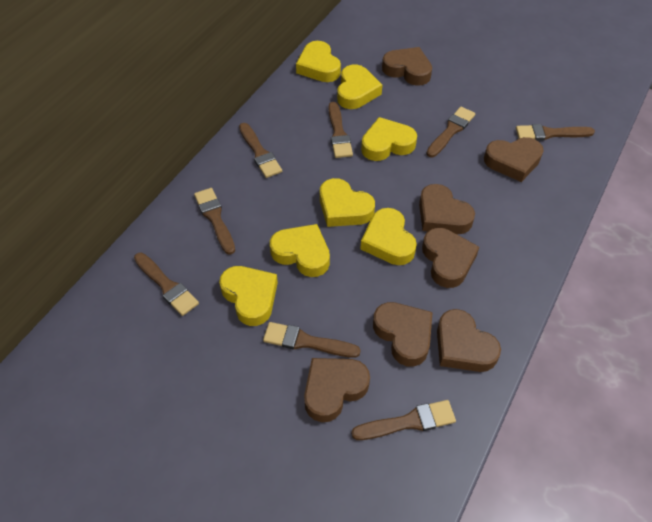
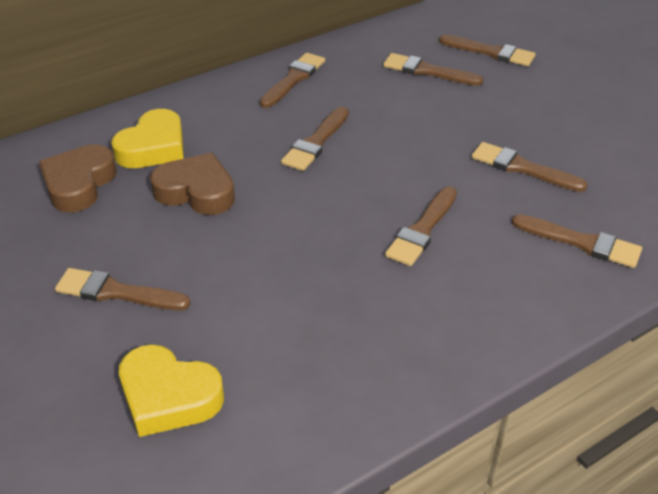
brown heart: [304,358,370,422] [373,302,433,367] [382,47,432,86] [419,184,475,234] [422,228,479,288] [437,309,501,372] [484,137,544,182] = 7 -> [39,144,117,212] [150,153,235,215] = 2
yellow heart: [219,266,278,326] [270,224,330,277] [296,41,341,82] [320,178,375,227] [337,64,382,109] [361,117,417,161] [361,208,417,265] = 7 -> [111,109,184,168] [119,344,224,437] = 2

